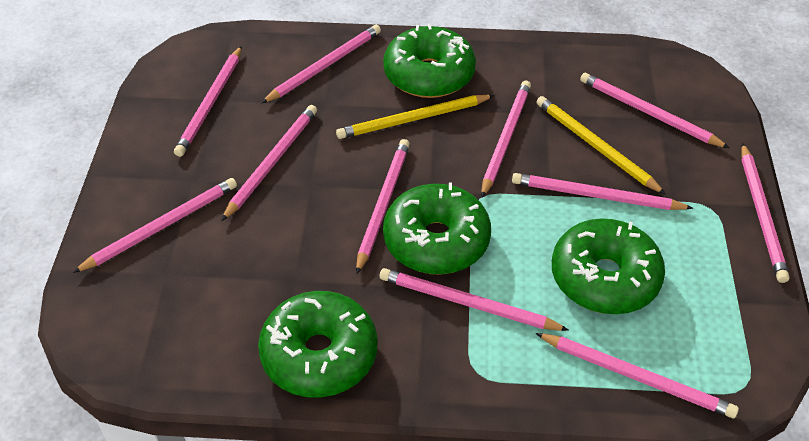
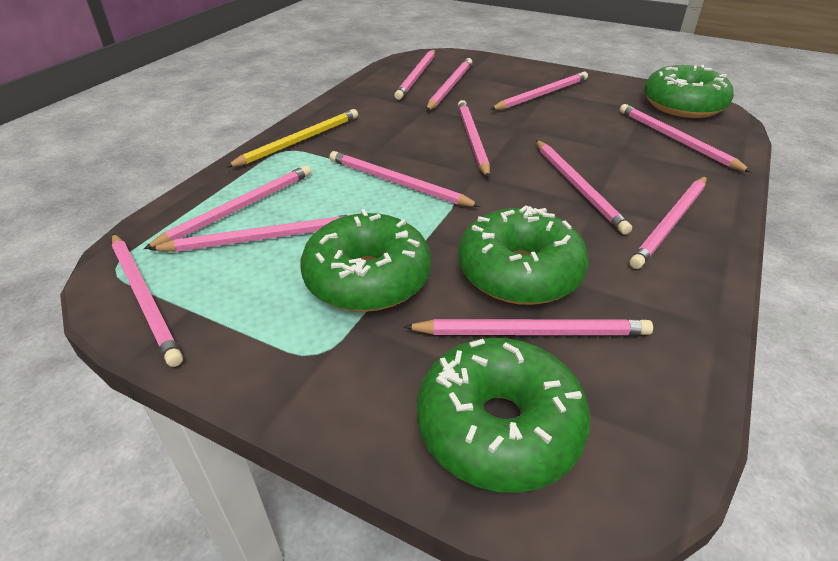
pink pencil: [73,178,237,273] [174,46,242,157] [221,105,317,221] [262,25,381,103] [356,139,410,274] [380,268,569,331] [481,81,531,197] [512,173,693,210] [535,333,739,418] [580,73,729,148] [742,143,789,283] = 11 -> [112,234,183,367] [143,165,311,250] [149,214,353,252] [329,151,481,207] [394,50,435,100] [404,319,653,335] [426,58,473,111] [458,100,490,178] [490,72,588,110] [536,140,632,234] [620,104,752,172] [630,176,707,269] = 12
yellow pencil: [336,95,494,139] [536,96,666,195] = 2 -> [226,109,358,167] = 1

